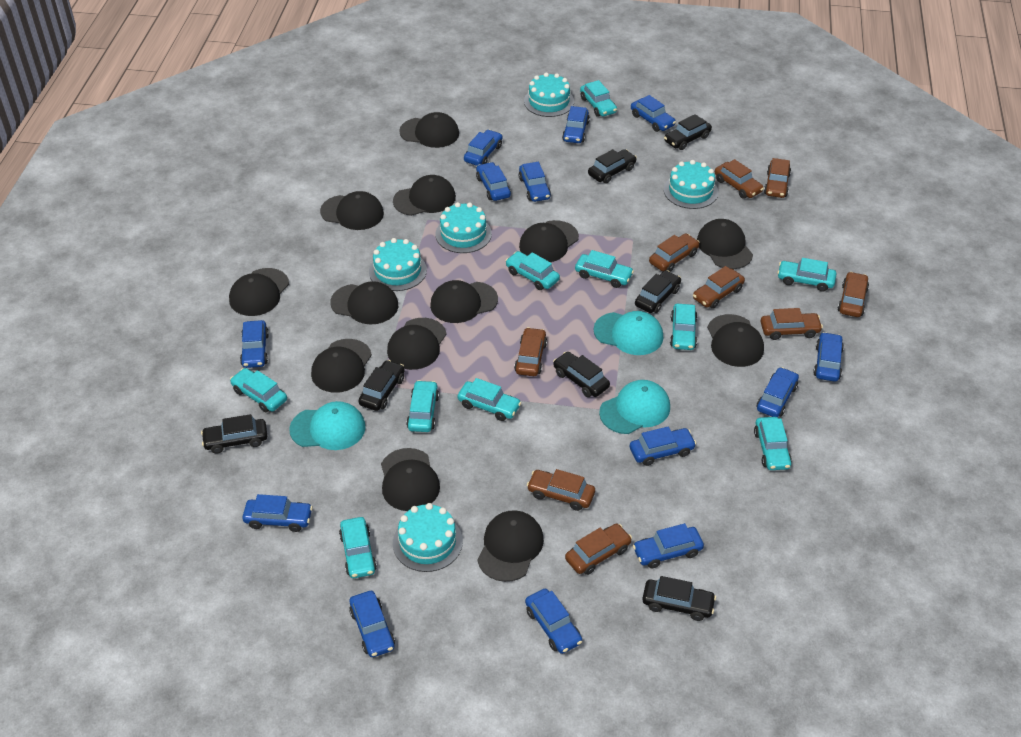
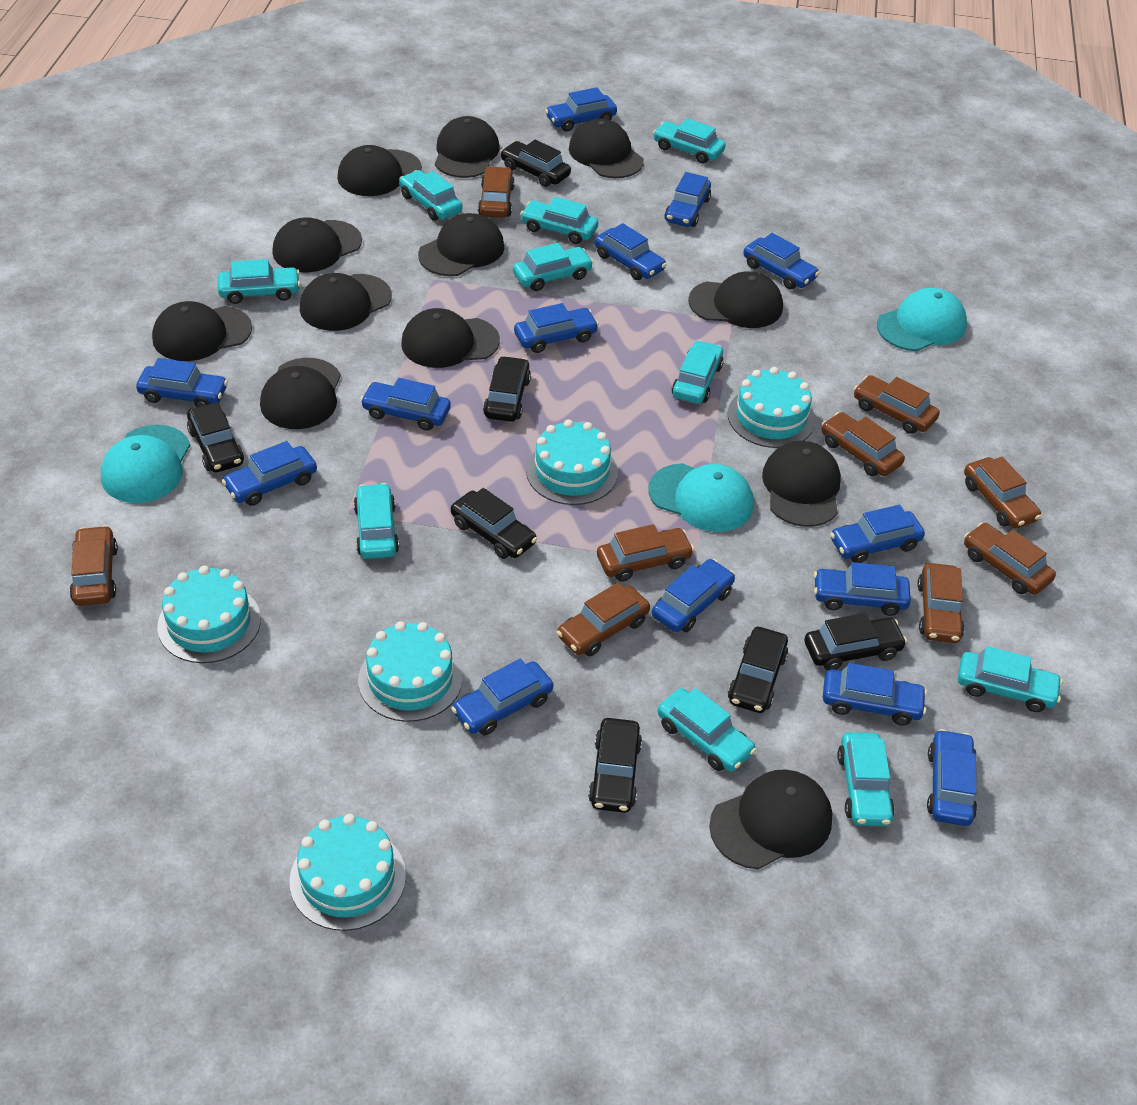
black cap: [229,268,289,316] [311,339,372,393] [320,191,384,230] [330,281,398,325] [381,448,440,511] [387,318,447,370] [393,175,456,216] [399,112,459,148] [430,280,498,323] [477,510,544,582] [519,220,579,262] [697,219,753,269] [707,314,764,367] = 13 -> [152,301,252,361] [260,358,341,429] [272,217,362,273] [300,273,392,331] [337,145,422,196] [401,308,500,368] [418,213,504,276] [435,116,500,178] [569,118,644,178] [688,271,783,328] [709,769,832,869] [762,441,841,527] = 12
blue car: [240,320,269,368] [242,494,313,532] [349,591,395,657] [464,130,503,166] [476,162,511,201] [519,162,551,202] [525,589,582,654] [562,106,590,143] [630,426,696,466] [631,95,676,132] [633,523,704,568] [757,367,799,417] [813,332,844,382] = 13 -> [136,358,228,407] [222,441,317,506] [360,378,451,431] [451,659,553,735] [514,303,599,353] [545,87,617,132] [594,223,667,280] [652,559,735,632] [664,172,711,227] [744,233,819,290] [814,562,911,616] [823,663,927,726] [830,505,925,563] [927,729,977,826] = 14

